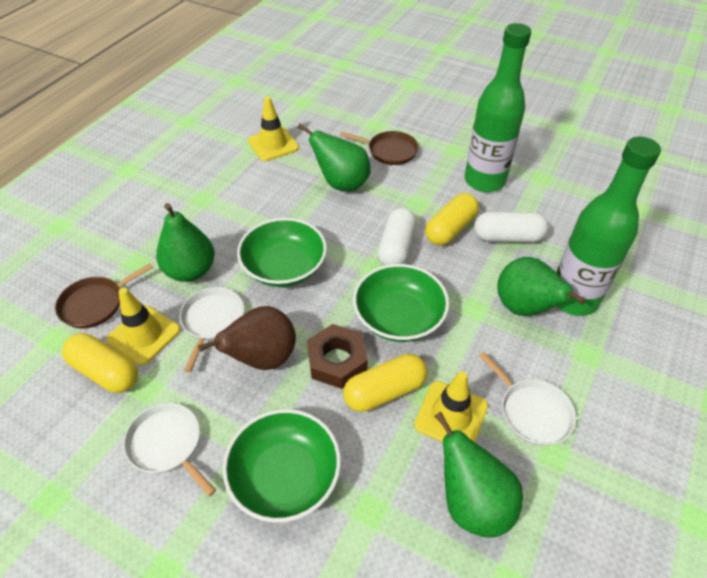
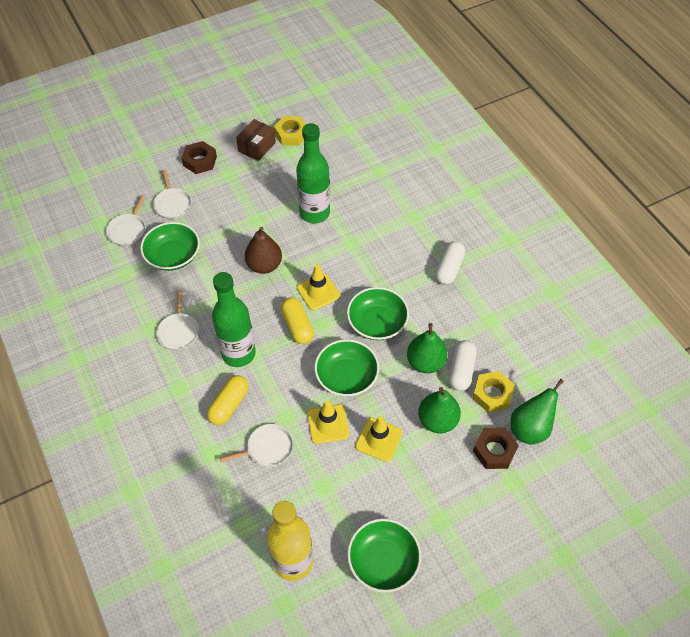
brown box: none = 0 -> [236,119,276,161] = 1
brown nut: [307,324,368,389] = 1 -> [181,141,217,174] [473,428,519,469] = 2
brown pan: [55,263,154,329] [340,131,419,165] = 2 -> none = 0
green bowl: [223,409,341,523] [237,218,327,287] [353,264,449,342] = 3 -> [140,222,200,271] [314,339,379,396] [347,287,409,340] [347,518,421,593] = 4
green pear: [156,203,215,282] [298,124,371,191] [435,412,523,538] [497,257,586,316] = 4 -> [407,323,447,373] [418,387,461,433] [511,379,564,445] = 3
white pan: [123,403,216,496] [180,287,244,372] [479,352,576,446] = 3 -> [106,195,146,246] [153,170,191,219] [157,290,199,350] [219,424,293,467] = 4
yellow bottle: none = 0 -> [267,501,313,581] = 1
yellow capsule: [62,333,138,393] [343,354,427,412] [425,193,479,246] = 3 -> [207,375,249,425] [281,297,314,344] = 2
yellow nut: none = 0 -> [274,116,306,146] [472,371,515,413] = 2

